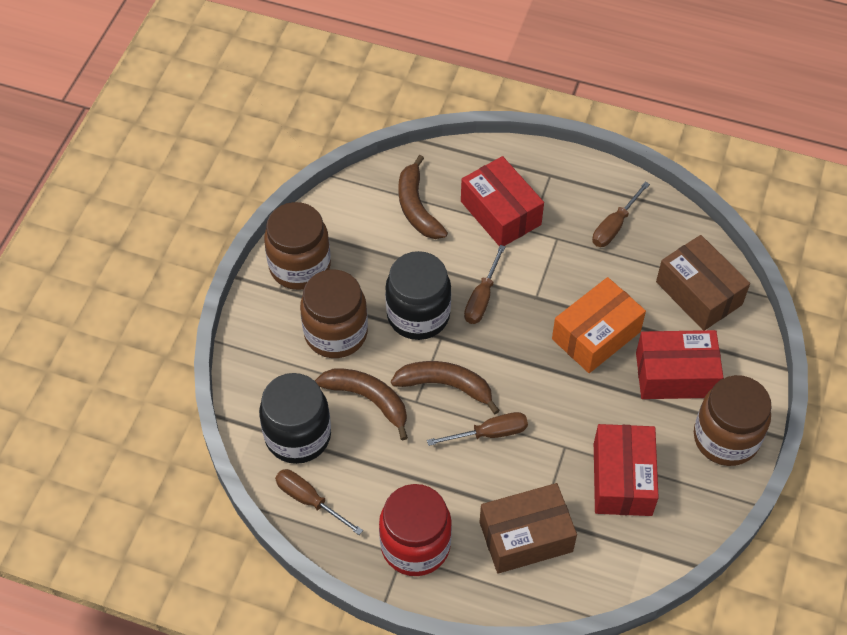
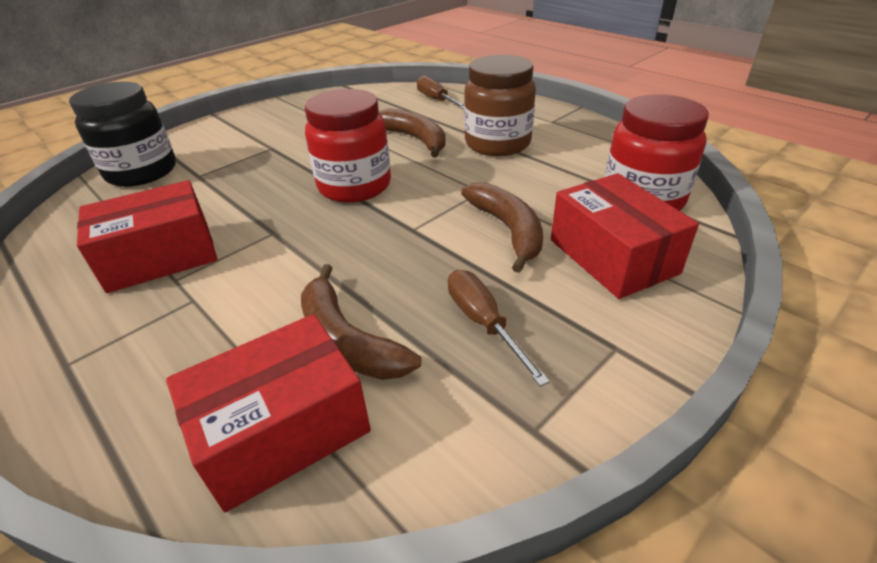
black jar: [259,373,331,464] [385,251,451,340] = 2 -> [69,82,176,187] = 1
brown box: [480,483,577,574] [656,235,750,330] = 2 -> none = 0
brown jar: [264,202,331,290] [300,270,368,358] [694,375,772,466] = 3 -> [464,55,536,156] = 1
brown screwdriver: [275,469,363,535] [427,412,528,446] [464,245,506,324] [592,182,650,247] = 4 -> [417,76,464,109] [448,270,550,387] = 2
orange box: [552,277,646,373] = 1 -> none = 0
red jar: [379,484,452,576] = 1 -> [305,89,391,203] [605,94,709,211] = 2

